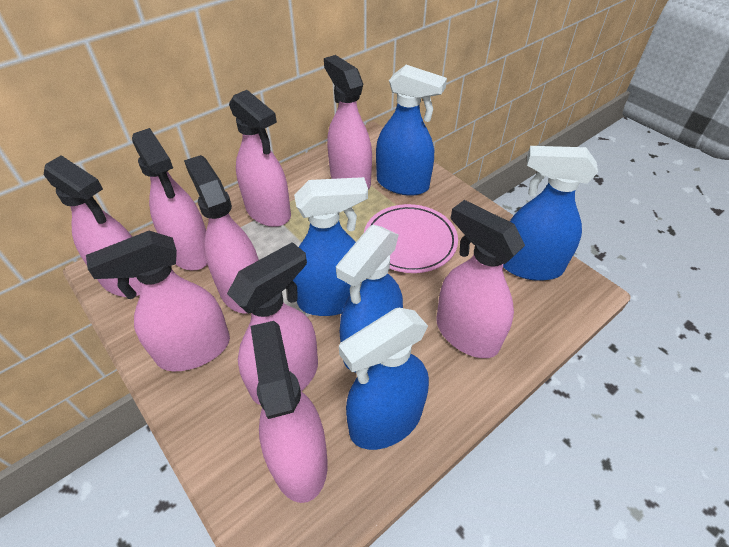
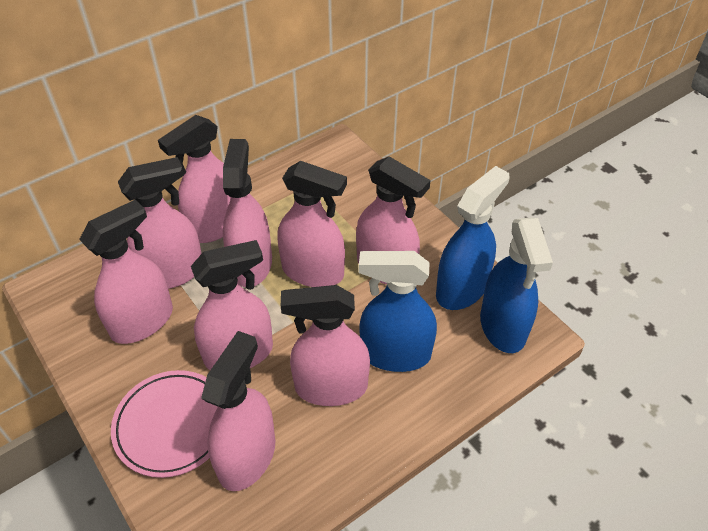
blue spray bottle: [293,177,368,316] [336,225,403,373] [339,308,429,450] [376,65,447,196] [503,146,598,281] = 5 -> [359,251,437,372] [436,166,510,310] [480,217,553,353] = 3

